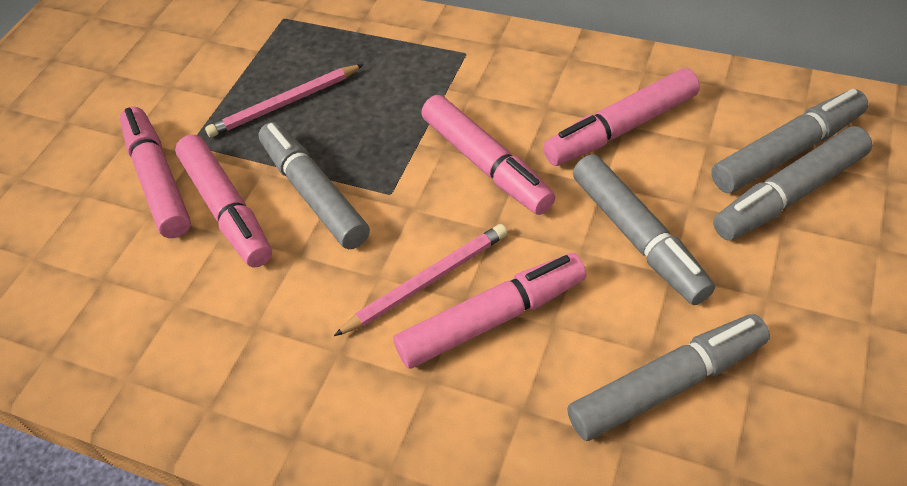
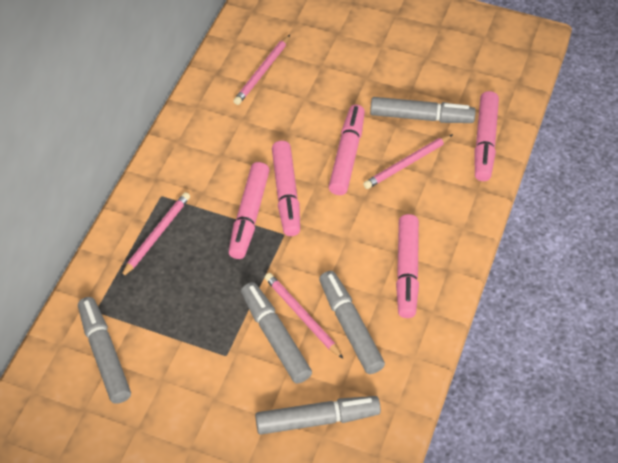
pink pencil: [205,64,364,137] [334,224,507,336] = 2 -> [121,192,190,278] [233,35,290,105] [264,273,343,359] [363,134,453,189] = 4

